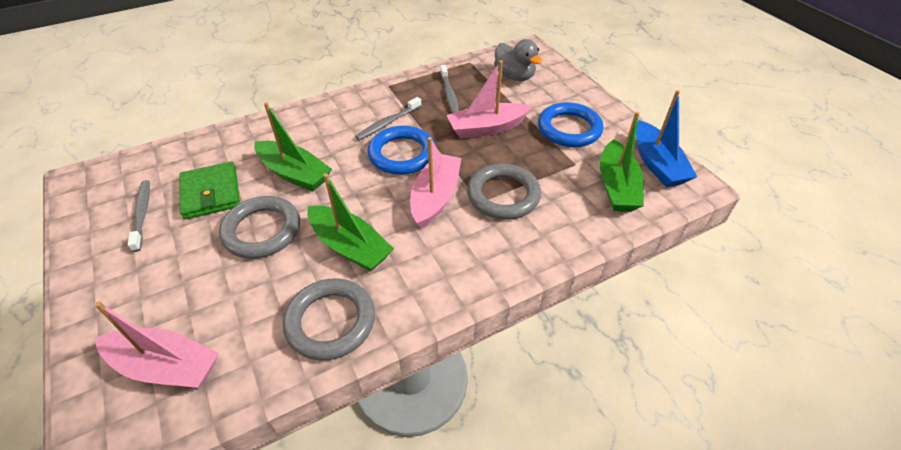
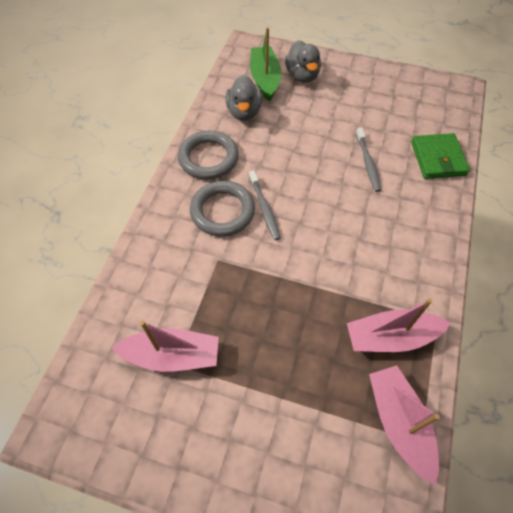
blue boat: [636,90,697,187] = 1 -> none = 0
blue ring: [368,126,435,175] [538,102,603,147] = 2 -> none = 0
green boat: [254,102,332,191] [307,173,394,272] [600,112,644,212] = 3 -> [250,27,281,101] = 1
grey duck: [494,39,542,81] = 1 -> [226,75,262,121] [285,40,321,83] = 2
grey ring: [219,196,300,259] [283,278,375,360] [467,164,541,219] = 3 -> [178,131,239,179] [190,181,255,236] = 2
grey toothbrush: [128,180,150,252] [355,97,422,140] [440,65,459,113] = 3 -> [249,170,281,240] [356,127,381,192] = 2

